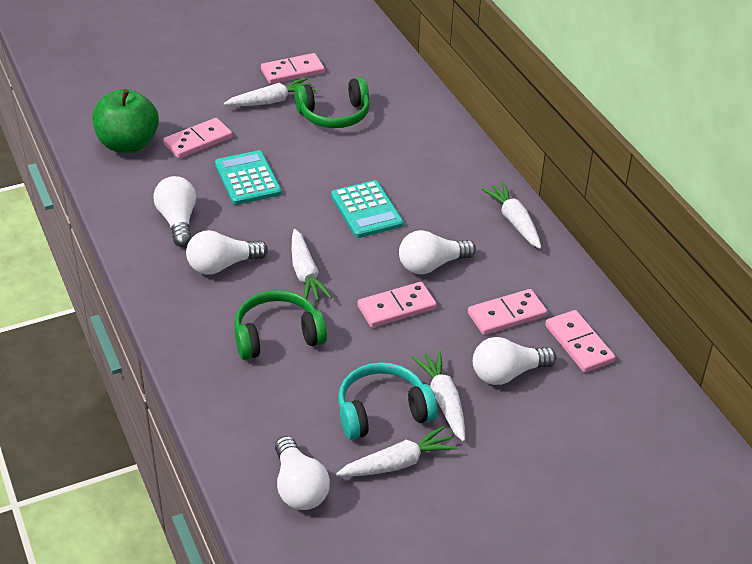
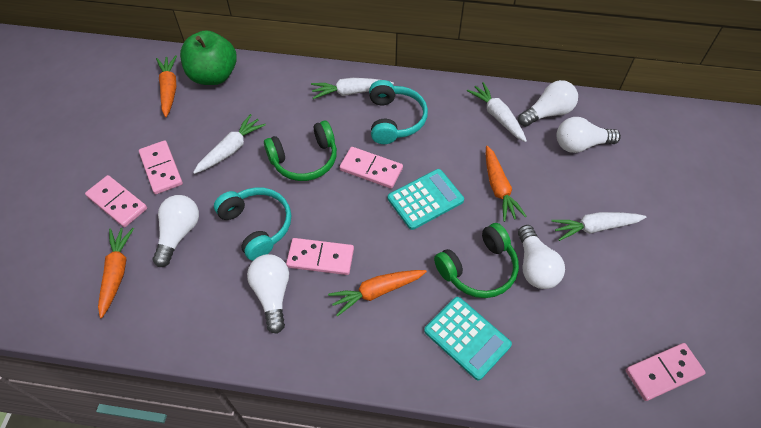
orange carrot: none = 0 -> [98,228,134,318] [156,55,177,117] [328,270,427,317] [486,146,527,222] = 4
turquoise headphones: [338,362,437,440] = 1 -> [214,187,291,261] [369,80,428,144] = 2
white carrot: [224,78,316,106] [292,229,332,301] [336,426,458,477] [412,351,465,442] [481,182,541,249] = 5 -> [193,114,266,174] [311,78,394,99] [467,82,527,142] [551,212,646,241] = 4

